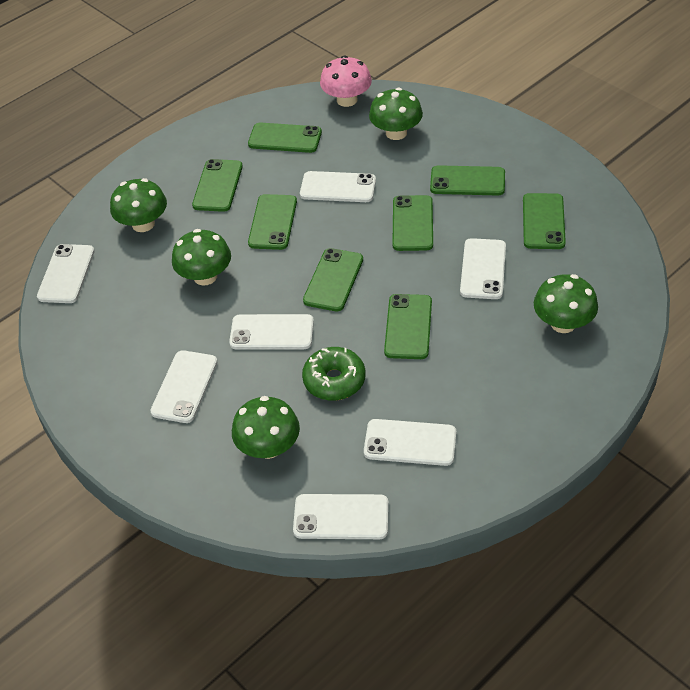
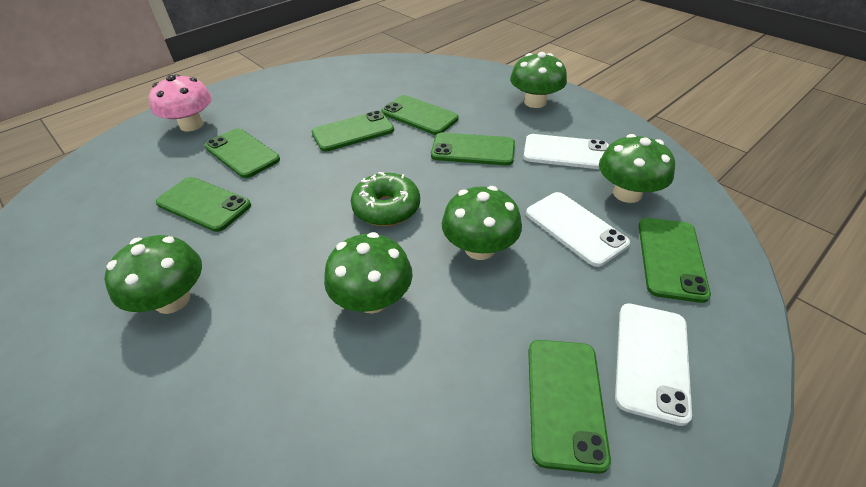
green phone: [192,159,243,212] [248,122,322,153] [248,194,297,250] [303,248,363,311] [384,294,432,359] [392,195,433,251] [430,165,505,196] [523,193,566,249] = 8 -> [156,177,251,232] [205,128,280,178] [312,110,394,152] [381,95,458,135] [431,132,515,166] [528,340,611,474] [639,218,711,303] = 7
white phone: [37,244,95,303] [150,350,217,423] [229,314,314,349] [293,494,389,539] [300,171,376,202] [364,419,456,466] [460,238,506,299] = 7 -> [523,134,609,169] [526,192,630,267] [615,303,692,426] = 3

